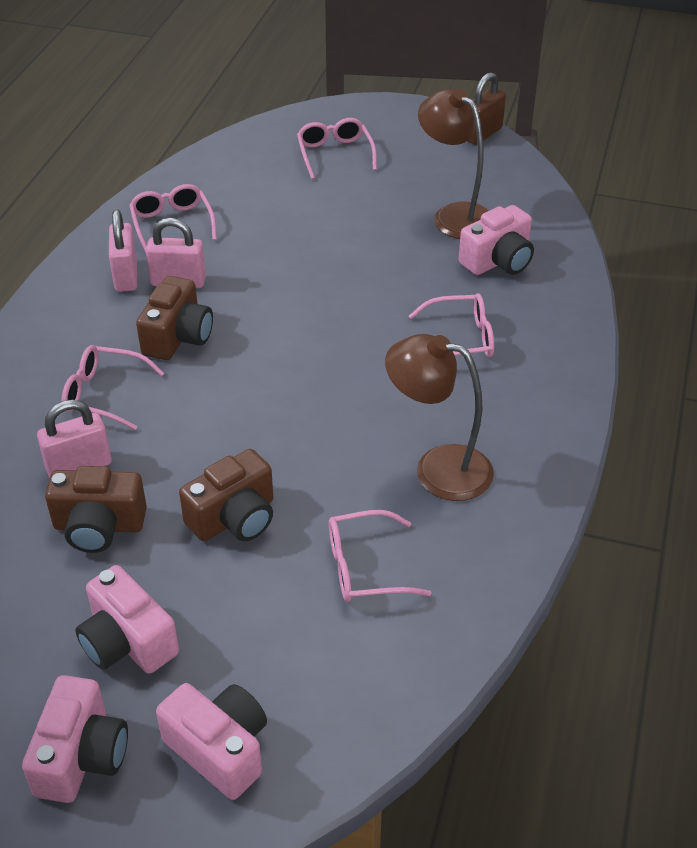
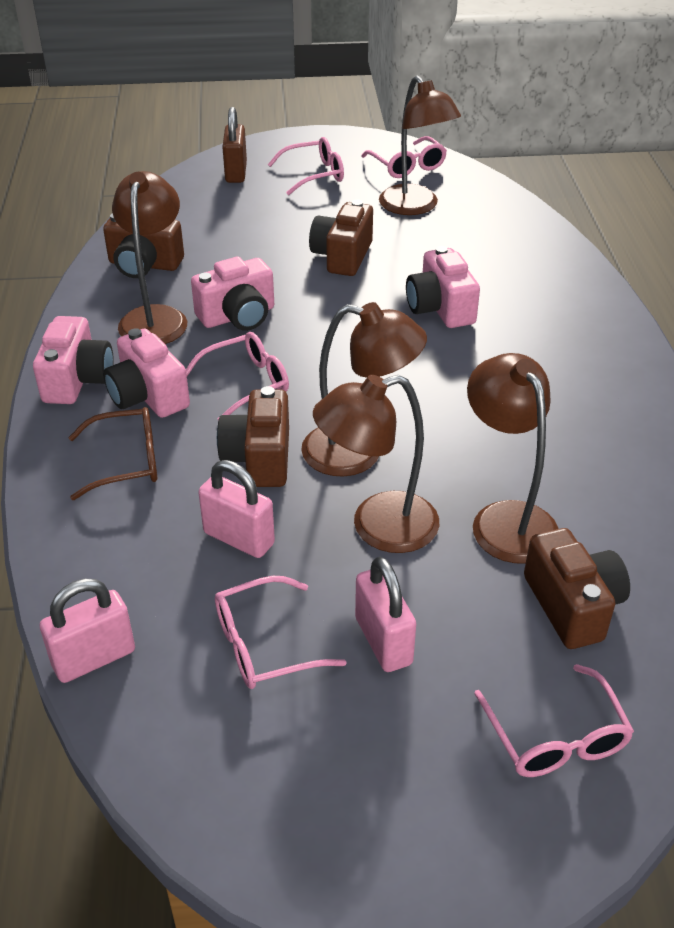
brown camera: [45,466,147,553] [136,276,213,360] [179,449,273,541] = 3 -> [103,213,184,278] [217,386,289,487] [309,200,373,276] [524,528,630,649] = 4
brown glasses: none = 0 -> [68,407,157,500] = 1
brown lamp: [385,334,494,501] [418,89,489,239] = 2 -> [112,171,187,344] [301,302,427,477] [313,375,439,553] [379,76,461,215] [467,353,559,564] = 5

